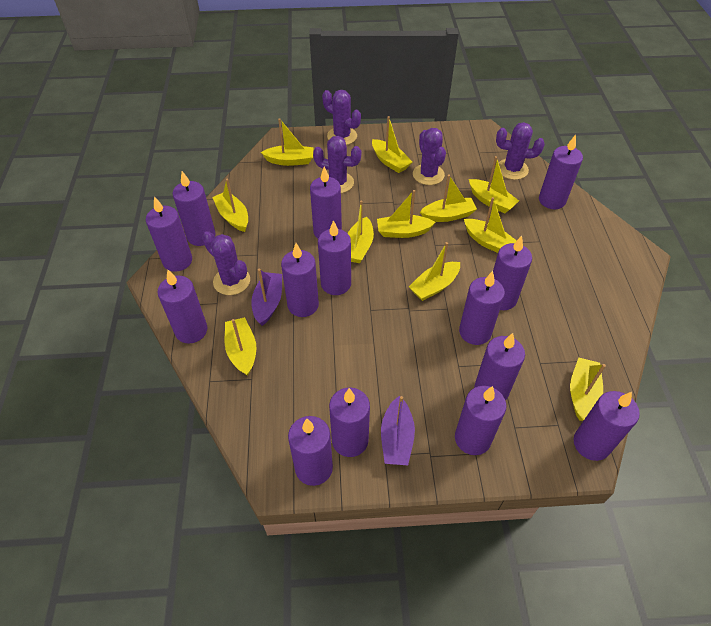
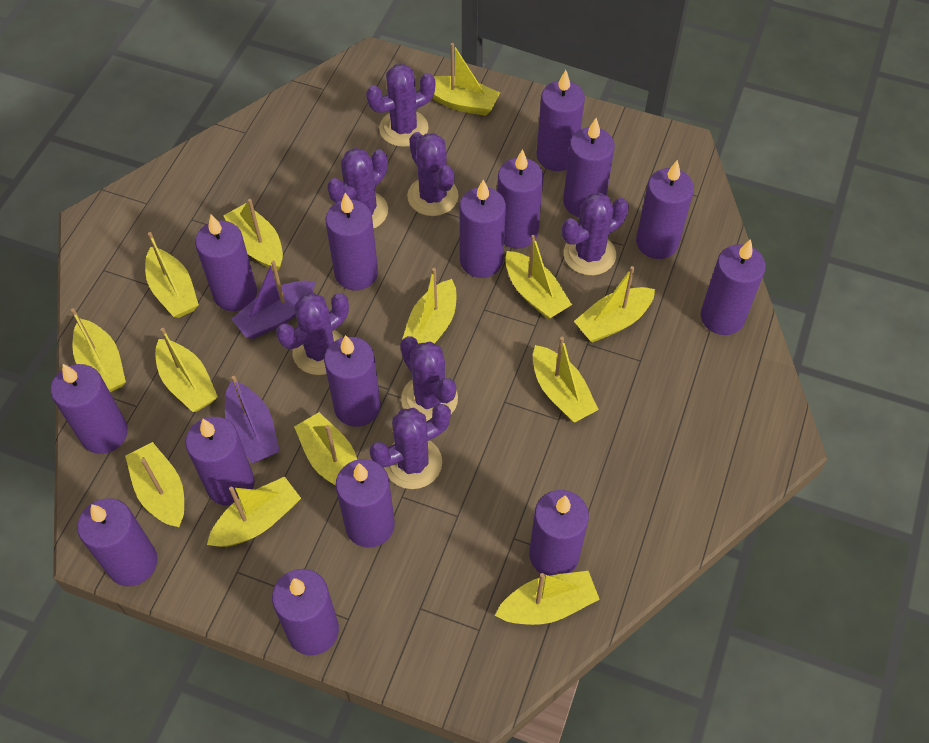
purple cactus: [202,231,250,295] [313,136,361,193] [322,90,361,145] [413,128,446,185] [496,122,545,180] = 5 -> [276,292,349,375] [327,148,388,229] [366,64,435,147] [369,404,451,489] [400,336,458,421] [407,132,459,216] [562,192,629,276] = 7
purple candle: [146,196,192,272] [157,269,207,344] [173,171,216,246] [281,243,319,317] [288,416,333,486] [310,167,342,238] [318,220,351,295] [329,387,370,457] [455,386,506,455] [459,271,505,345] [474,333,525,400] [493,236,532,310] [539,135,583,209] [574,391,640,461] = 14 -> [51,364,128,454] [77,499,157,586] [185,417,255,506] [195,215,257,311] [272,569,339,656] [324,335,381,427] [325,193,378,291] [336,459,395,548] [460,180,506,278] [497,149,544,249] [529,490,589,576] [536,70,585,171] [563,118,615,217] [636,160,694,259] [701,239,766,335] = 15
yellow boat: [212,179,248,232] [225,317,257,376] [261,118,314,166] [348,201,374,263] [372,116,412,173] [377,190,435,238] [409,242,460,301] [420,175,477,222] [464,197,517,253] [469,156,519,214] [570,358,606,421] = 11 -> [71,308,126,392] [125,442,184,527] [145,232,199,318] [155,328,218,412] [207,477,301,547] [223,199,283,271] [294,412,357,486] [402,268,456,344] [433,43,500,116] [495,571,600,625] [505,235,572,319] [533,337,599,423] [574,266,655,343] = 13

